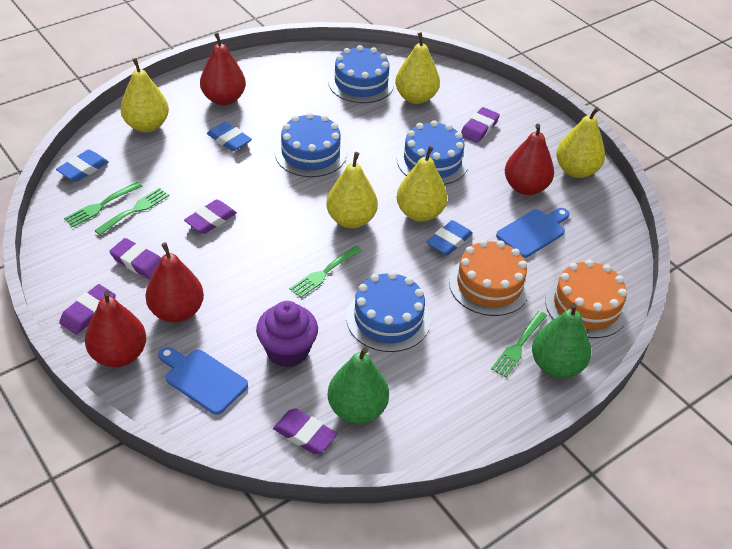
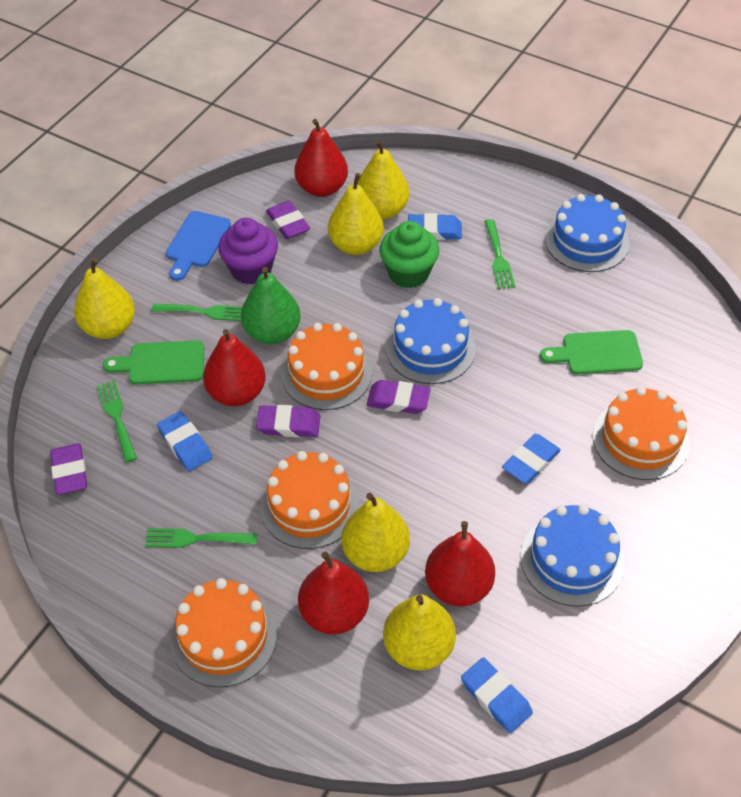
blue cake: [275,112,347,177] [328,45,394,103] [346,271,431,352] [397,120,468,185] = 4 -> [386,298,476,384] [521,504,624,607] [545,194,629,272] = 3
blue cutting board: [158,347,248,415] [496,208,570,258] = 2 -> [166,211,231,281] = 1
blue eraser: [56,150,109,182] [207,122,252,152] [426,220,473,256] = 3 -> [157,411,213,471] [408,213,462,240] [461,657,533,733] [502,434,561,484] = 4
green cupcake: none = 0 -> [379,221,439,288] = 1
green cutting board: none = 0 -> [103,341,204,384] [540,330,643,374] = 2
green pear: [328,347,389,424] [532,303,591,378] = 2 -> [241,267,301,344] = 1
orange cake: [449,240,530,316] [545,260,628,338] = 2 -> [170,578,278,687] [260,451,359,549] [281,323,373,410] [592,386,690,480] = 4
purple eraser: [59,284,116,334] [109,238,161,280] [184,199,237,234] [273,408,337,454] [461,107,500,143] = 5 -> [50,443,87,495] [256,405,320,437] [266,201,310,239] [367,380,431,414] = 4

